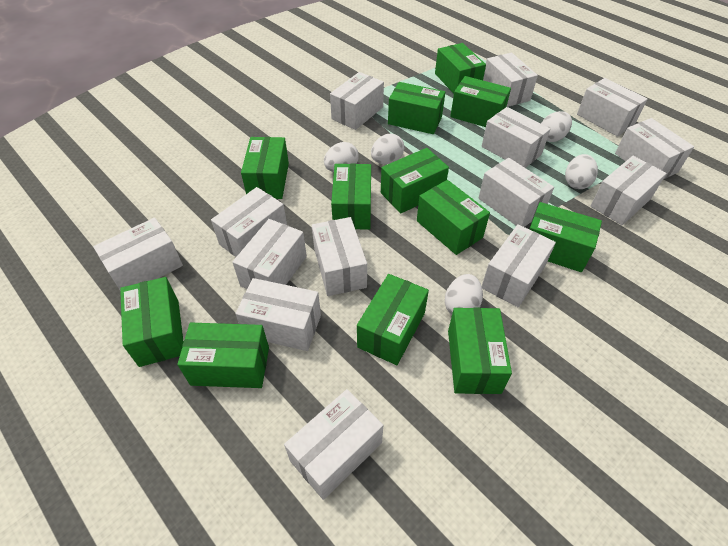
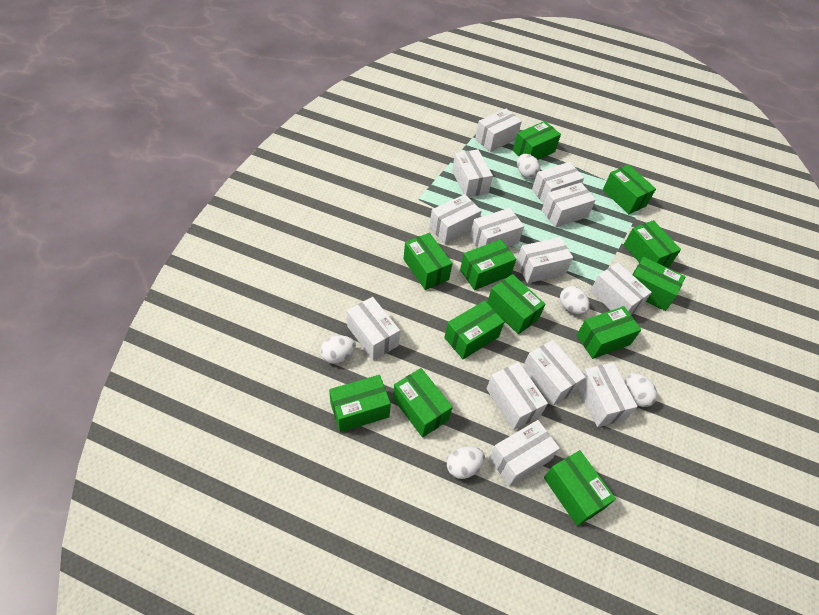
white box: [93,218,183,290] [211,187,287,257] [232,219,307,289] [235,278,321,351] [284,389,383,500] [312,217,367,296] [330,72,384,130] [478,158,554,227] [482,107,550,168] [482,224,556,307] [483,53,538,107] [577,78,648,137] [590,156,667,225] [615,118,694,179] = 14 -> [347,297,400,360] [429,194,481,244] [452,149,493,197] [470,208,524,248] [475,109,522,152] [486,362,548,430] [489,420,560,486] [516,237,573,283] [523,340,586,406] [532,162,584,204] [542,183,596,228] [579,362,638,427] [590,263,652,315] = 13

